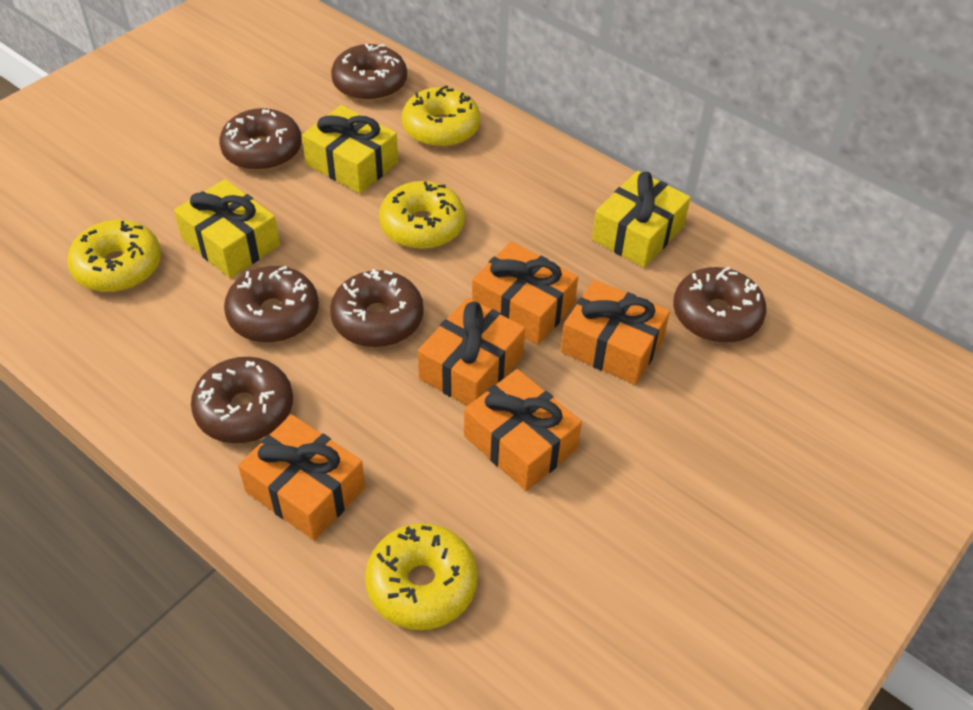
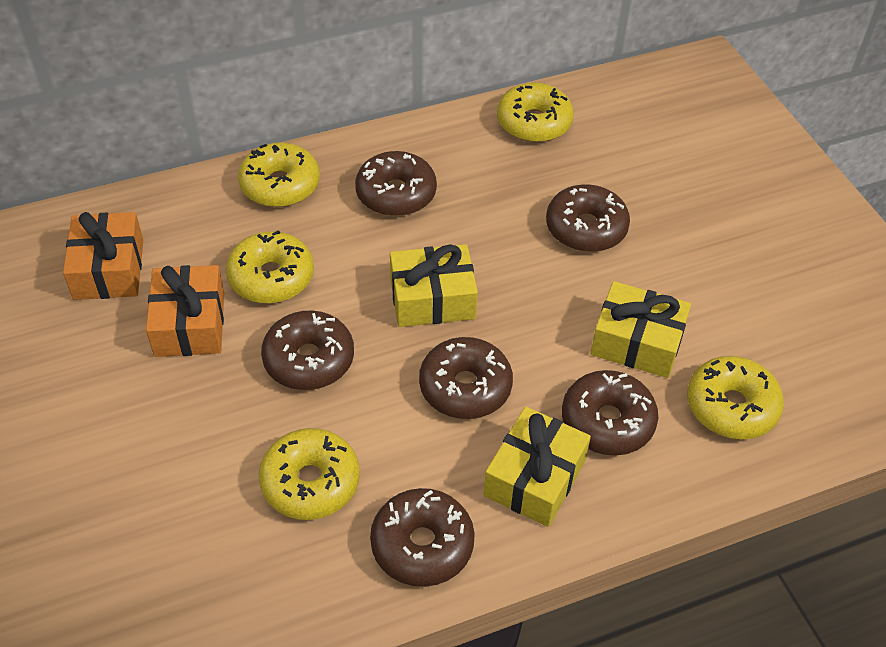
orange gift: [238,415,365,540] [418,298,525,406] [464,369,582,491] [472,241,578,345] [561,280,670,385] = 5 -> [63,212,143,300] [146,265,224,357] = 2
yellow donut: [67,220,161,292] [365,523,478,630] [379,181,465,249] [402,85,480,148] = 4 -> [226,230,314,304] [238,142,320,207] [259,428,360,520] [497,82,574,143] [687,356,784,439] = 5

